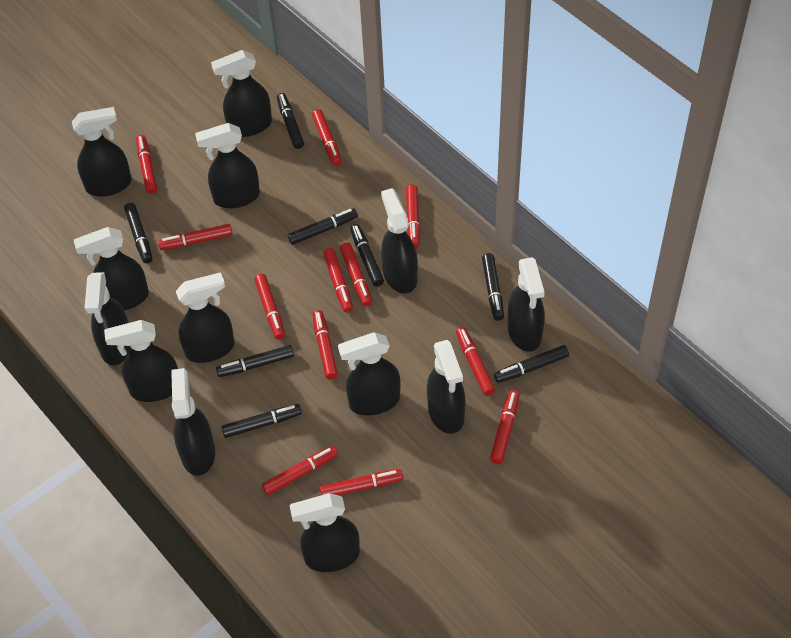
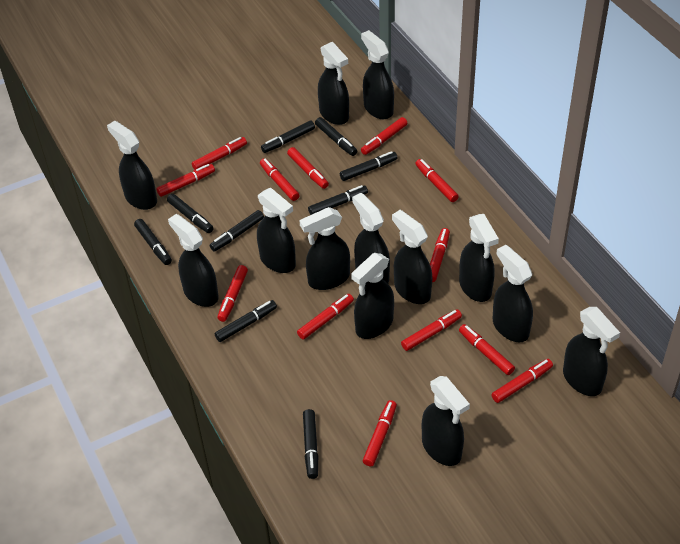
black marker: [124,203,153,263] [216,345,294,377] [222,404,302,438] [277,93,304,149] [288,208,358,245] [350,224,384,287] [482,253,504,321] [494,345,569,383] = 8 -> [134,219,172,265] [167,194,214,233] [210,210,264,252] [215,300,277,342] [261,120,315,153] [303,409,318,479] [308,185,368,215] [315,117,357,156] [340,151,398,181] = 9
red marker: [136,135,157,194] [158,224,232,250] [254,274,285,339] [261,446,338,495] [312,109,342,166] [313,310,338,380] [320,469,403,496] [323,248,353,313] [340,243,372,306] [406,184,420,248] [456,327,495,396] [490,390,520,464] = 12 -> [156,164,215,197] [192,137,247,170] [217,265,248,322] [260,158,300,201] [287,147,329,189] [297,294,354,340] [361,117,407,155] [363,400,397,466] [401,309,462,351] [415,159,459,202] [430,228,450,282] [459,324,515,375] [491,359,553,403] = 13

